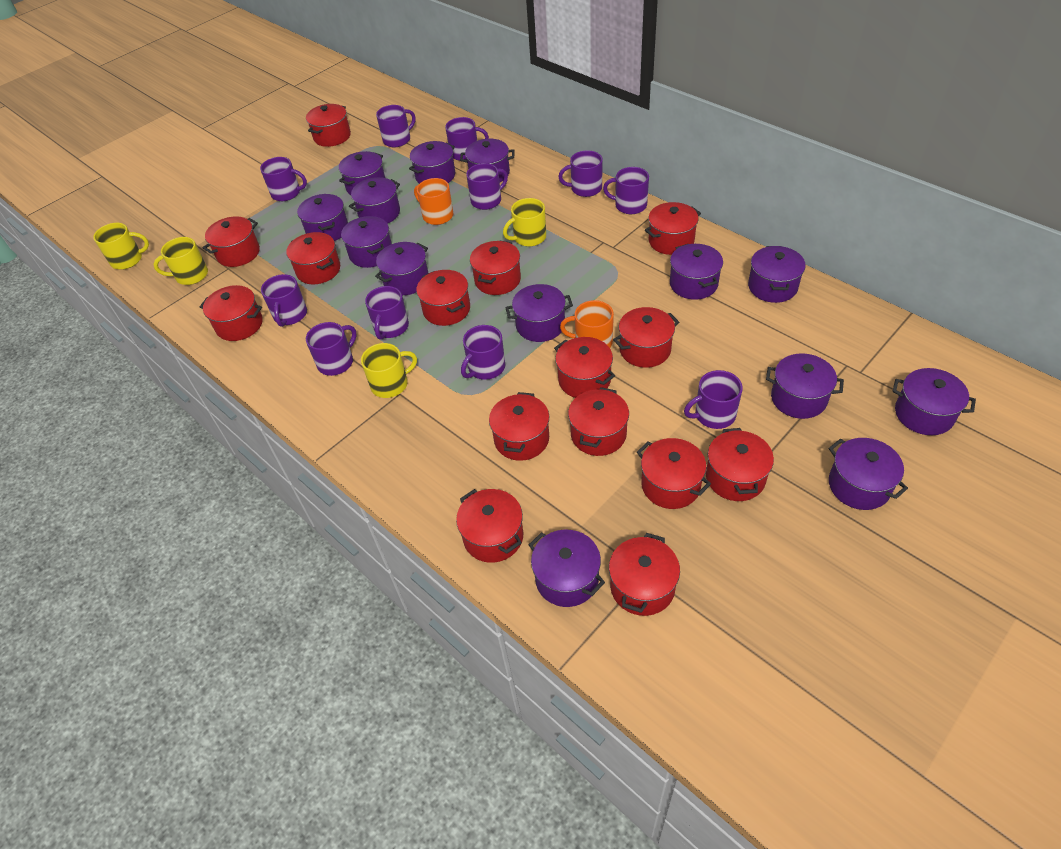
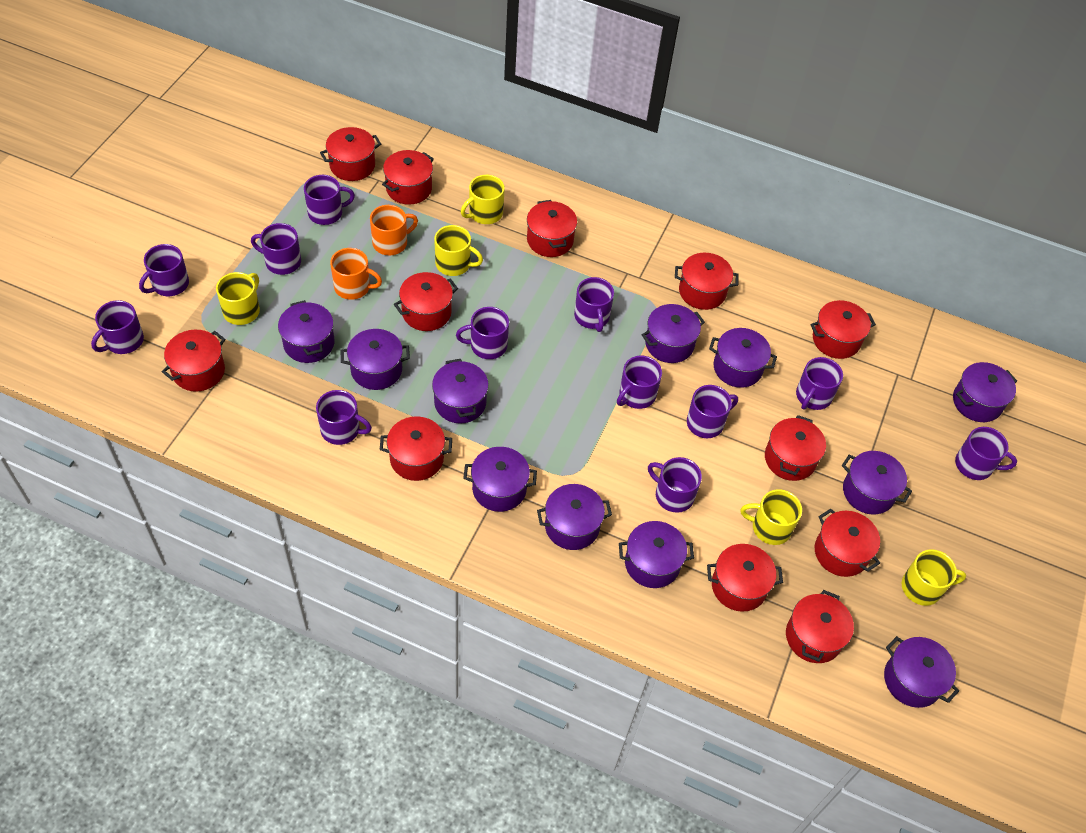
purple mug: [260,157,307,201] [261,274,307,327] [306,322,357,376] [365,286,409,340] [376,105,415,147] [445,117,489,161] [461,325,505,380] [466,163,508,210] [558,150,603,197] [603,167,649,214] [684,370,743,429] = 11 -> [91,300,144,354] [139,244,189,296] [251,223,301,275] [304,175,355,225] [316,390,372,445] [456,307,509,359] [574,277,614,332] [617,356,662,409] [648,457,702,513] [687,385,738,438] [796,357,843,410] [955,427,1017,480] = 12
purple pot: [297,194,348,241] [339,151,385,195] [341,216,392,268] [349,177,400,224] [375,242,428,295] [409,141,455,184] [460,139,515,182] [505,284,573,342] [529,530,605,607] [670,244,723,300] [748,246,806,303] [766,353,844,419] [829,438,908,510] [893,368,976,435] = 14 -> [278,300,335,363] [340,329,410,390] [432,359,489,423] [463,447,537,512] [537,484,612,550] [619,521,694,588] [642,304,705,363] [709,328,777,388] [842,451,912,515] [884,636,959,708] [953,362,1017,422] = 11
red pot: [200,285,263,341] [202,216,260,267] [286,232,340,285] [306,104,351,147] [416,270,470,326] [456,489,523,563] [470,240,521,295] [489,392,550,461] [554,337,615,398] [568,387,629,456] [609,533,680,616] [613,307,679,368] [637,438,711,509] [645,202,701,255] [706,428,774,501] = 15 -> [162,330,226,392] [320,127,381,181] [380,416,452,481] [382,150,434,205] [394,272,458,331] [527,200,577,257] [675,253,739,310] [707,544,783,612] [765,415,826,481] [786,590,854,663] [810,300,876,359] [815,509,880,577] = 12
yellow mug: [93,223,149,270] [153,237,208,285] [361,343,417,398] [503,198,546,247] = 4 -> [216,272,260,325] [434,225,483,276] [461,175,505,224] [741,489,802,545] [902,549,966,606] = 5

